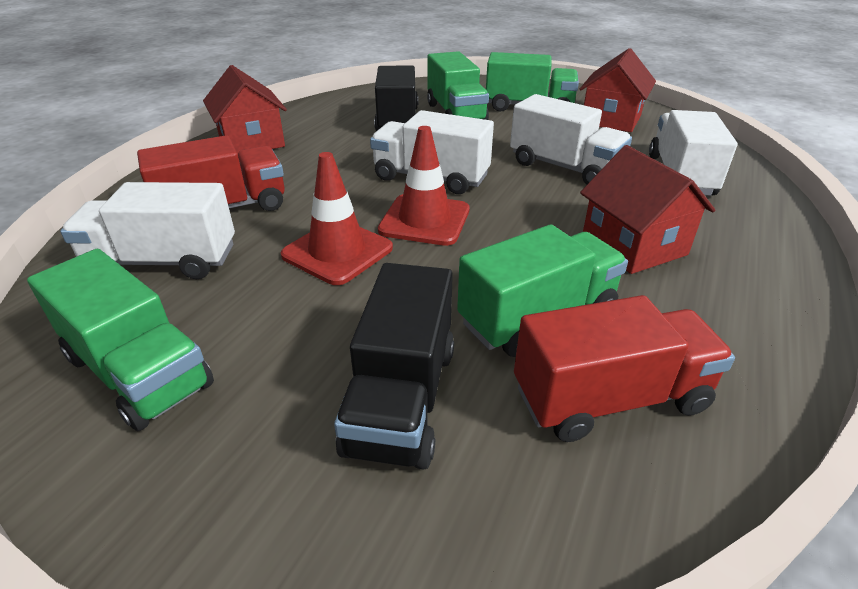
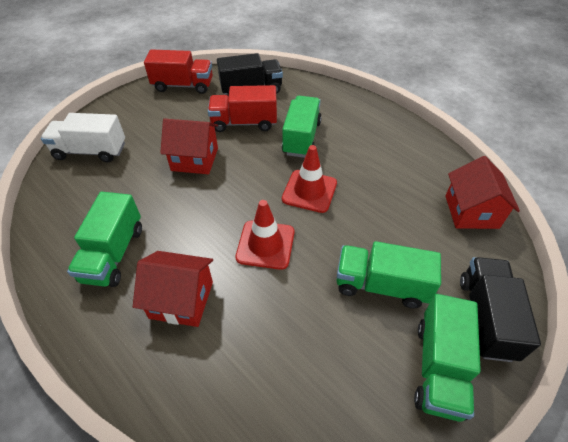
white truck: [60,182,235,279] [370,110,494,194] [510,94,632,185] [649,110,737,196] = 4 -> [41,113,125,162] = 1

